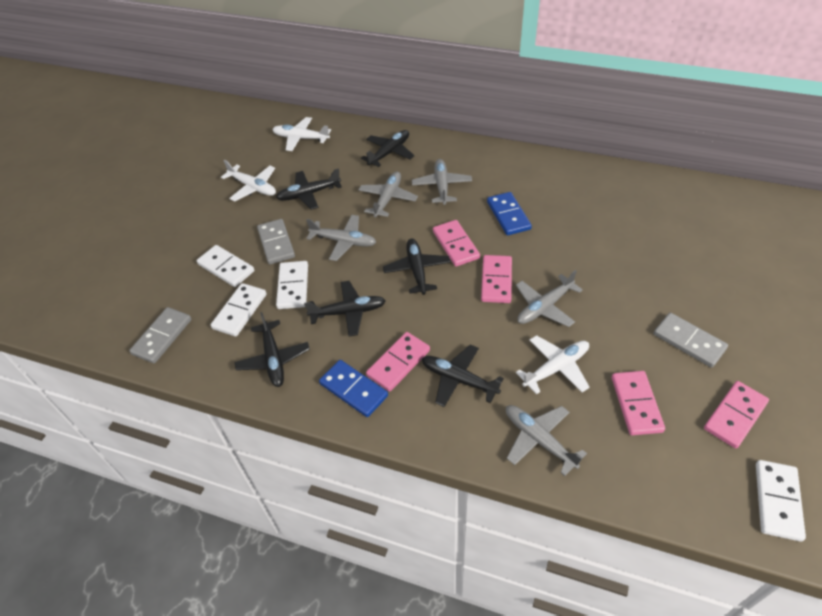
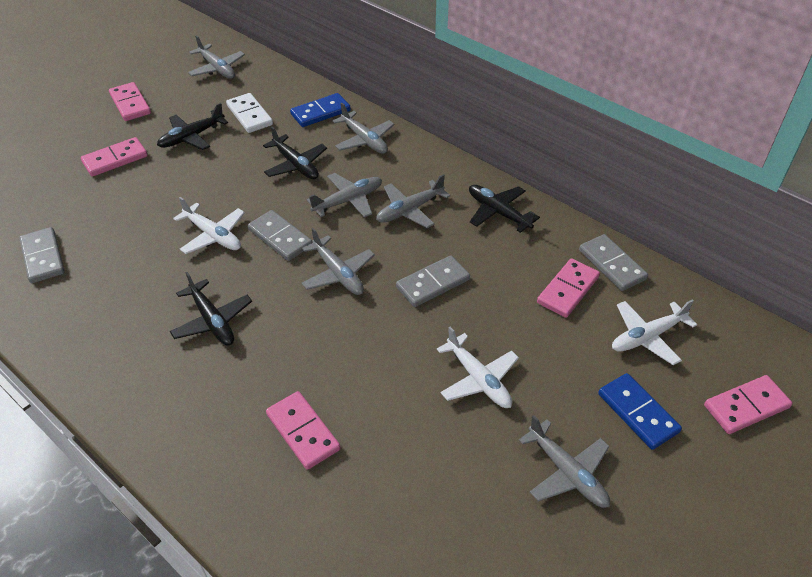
black plane: [234,312,310,387] [276,168,342,210] [304,281,386,336] [361,130,415,167] [383,239,451,295] [422,345,504,407] = 6 -> [157,103,228,150] [170,272,252,345] [263,127,327,179] [469,185,540,233] = 4
grey domino: [129,307,192,363] [257,219,295,264] [654,313,728,368] = 3 -> [19,227,65,283] [248,210,313,261] [396,255,470,307] [579,234,648,291] = 4
grey plane: [306,215,376,261] [358,171,418,217] [412,159,472,205] [506,405,587,476] [516,270,583,327] = 5 -> [188,35,245,79] [301,228,375,295] [306,173,382,218] [333,103,394,154] [376,174,450,228] [519,415,610,508] = 6
white domino: [197,245,254,287] [211,283,267,337] [276,261,308,309] [756,460,806,542] = 4 -> [226,93,273,133] = 1

